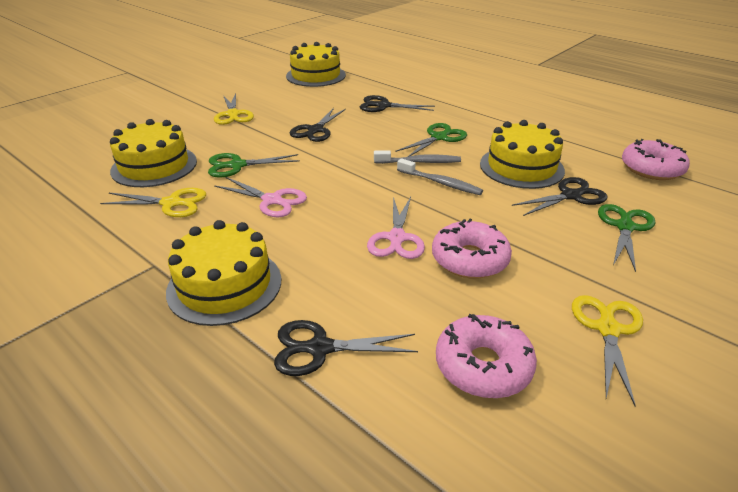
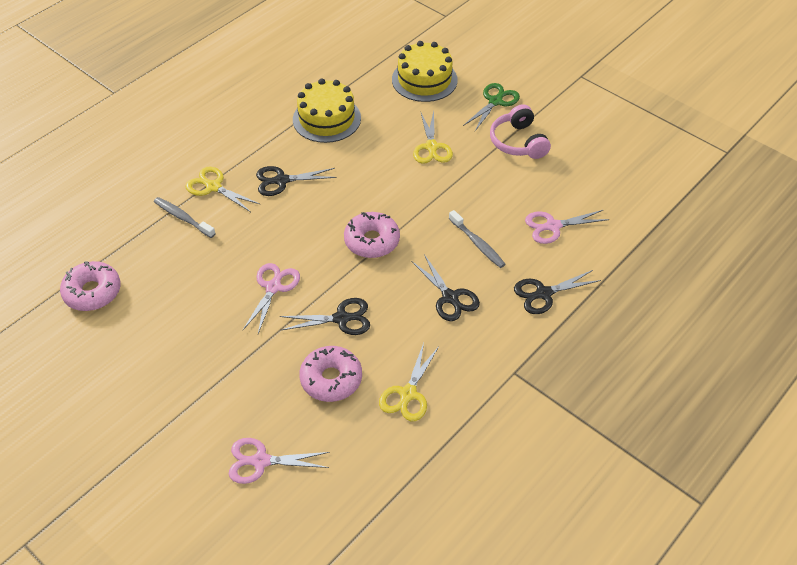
green scissors: [208,153,300,178] [395,123,467,157] [598,204,655,272] = 3 -> [463,83,520,132] = 1
pink headphones: none = 0 -> [490,104,551,159] = 1
pink scissors: [214,177,307,217] [367,197,425,259] = 2 -> [229,438,330,484] [243,263,300,334] [525,210,609,244] = 3
yellow cake: [110,119,197,187] [166,220,281,326] [286,42,346,87] [480,120,565,189] = 4 -> [293,79,361,143] [392,41,458,102] = 2

